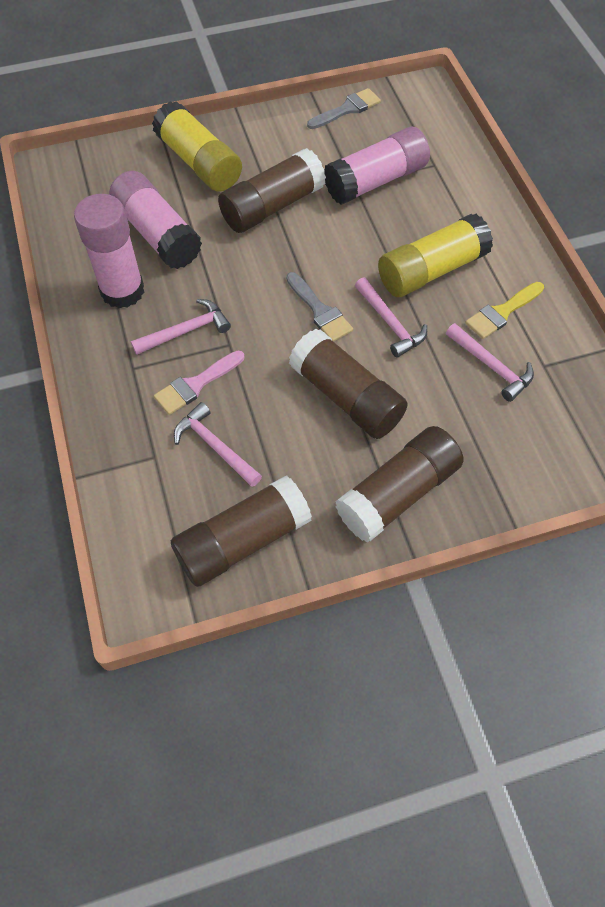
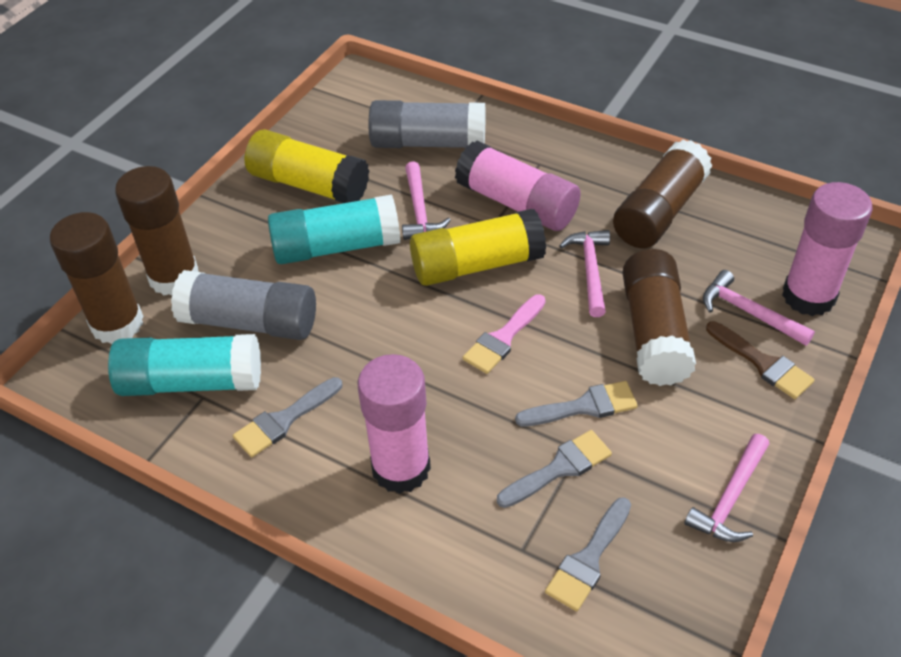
brown brush: none = 0 -> [706,321,815,399] = 1
grey brush: [286,272,353,342] [307,88,381,129] = 2 -> [233,377,342,457] [497,430,612,508] [515,381,638,426] [545,497,631,611] = 4
grey glue stick: none = 0 -> [171,270,316,340] [369,100,486,148] = 2
turquoise glue stick: none = 0 -> [108,334,261,396] [268,195,401,264] = 2
yellow brush: [465,282,544,339] = 1 -> none = 0

